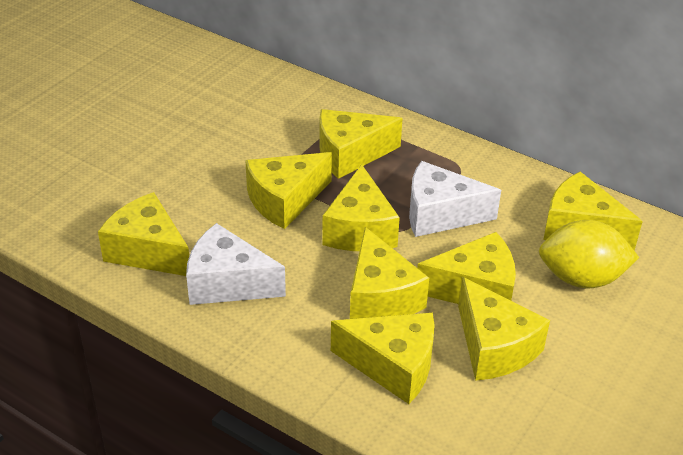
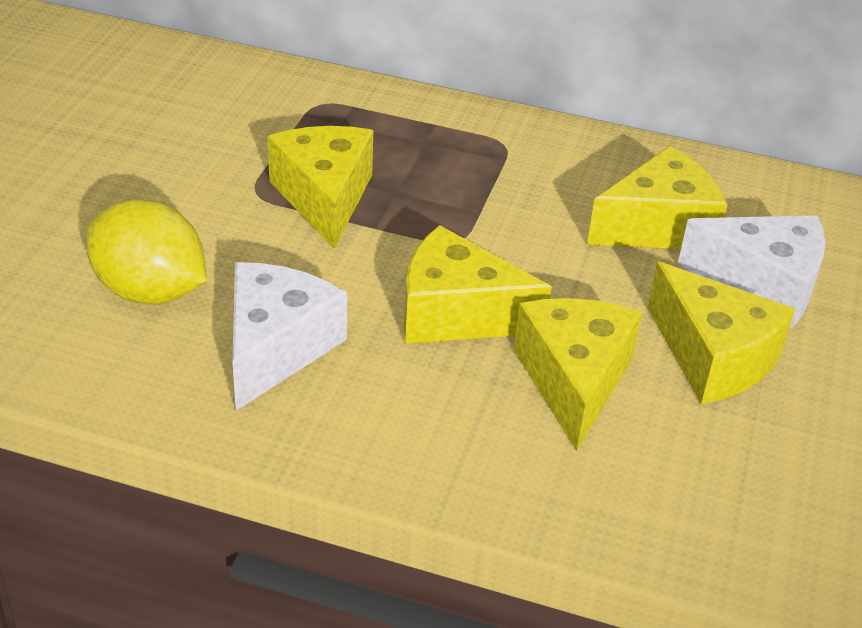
yellow cheese: [98,192,189,276] [245,152,332,229] [319,109,403,179] [322,164,400,251] [331,313,435,404] [350,227,429,319] [417,232,516,304] [458,277,550,381] [544,172,643,251] = 9 -> [268,126,373,249] [404,225,552,344] [514,298,642,451] [587,146,728,249] [647,262,795,404] = 5

